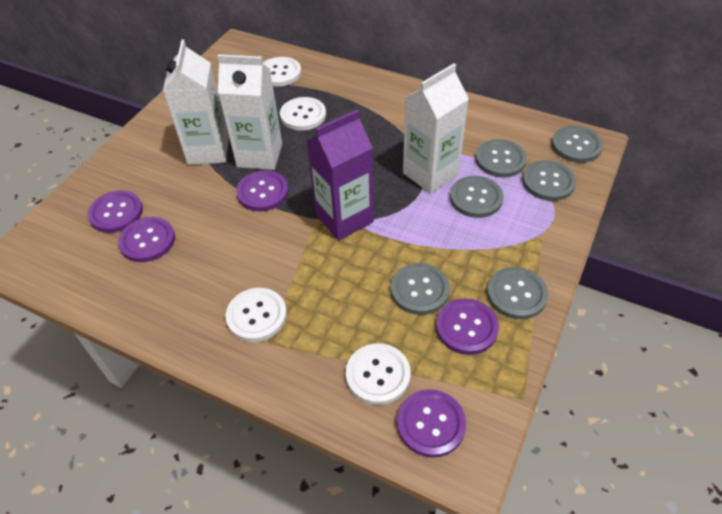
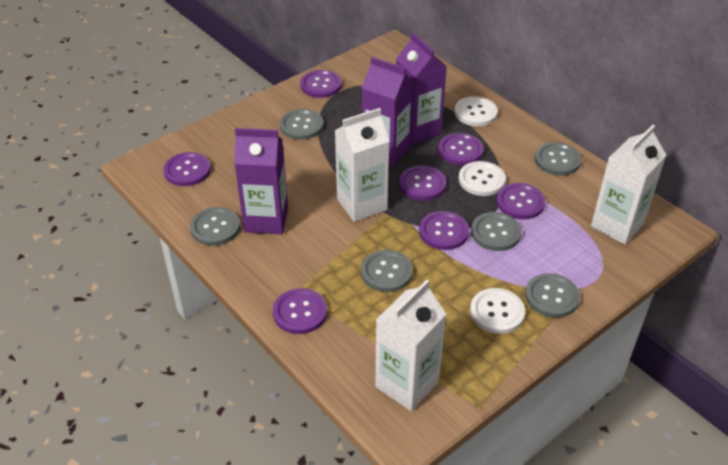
purple button: [88,190,143,233] [118,217,175,262] [236,171,289,211] [397,389,466,458] [436,298,499,355] = 5 -> [163,152,211,186] [273,288,327,334] [300,70,342,98] [399,165,447,201] [419,211,469,250] [438,133,484,166] [497,183,545,220] = 7
purple carton: [307,109,374,241] = 1 -> [234,128,288,235] [362,57,413,167] [396,33,447,145] = 3
white button: [226,288,287,342] [263,57,301,87] [280,97,326,131] [346,343,411,405] = 4 -> [454,96,498,126] [459,161,506,196] [470,288,525,334] = 3

